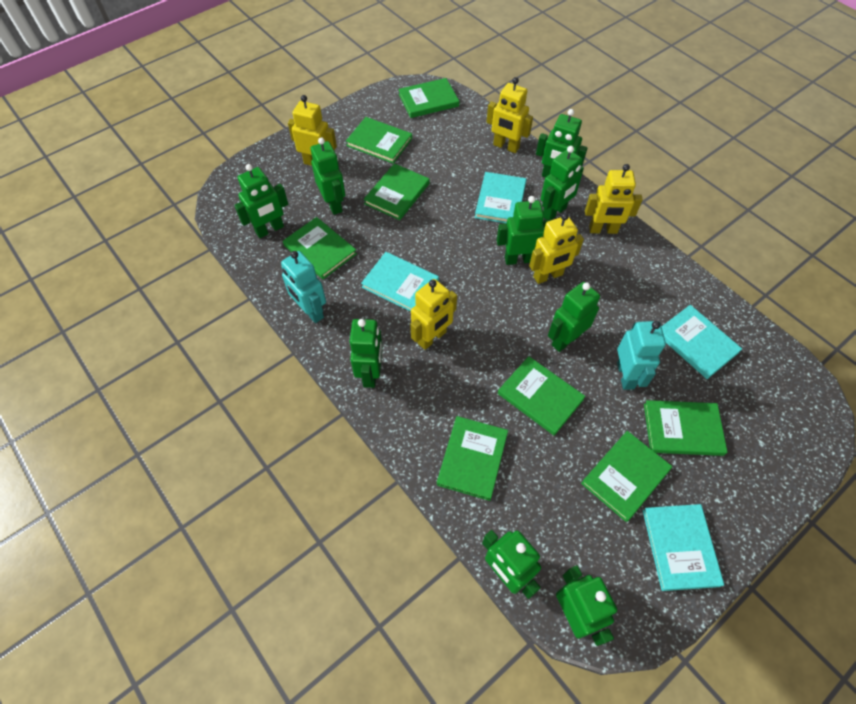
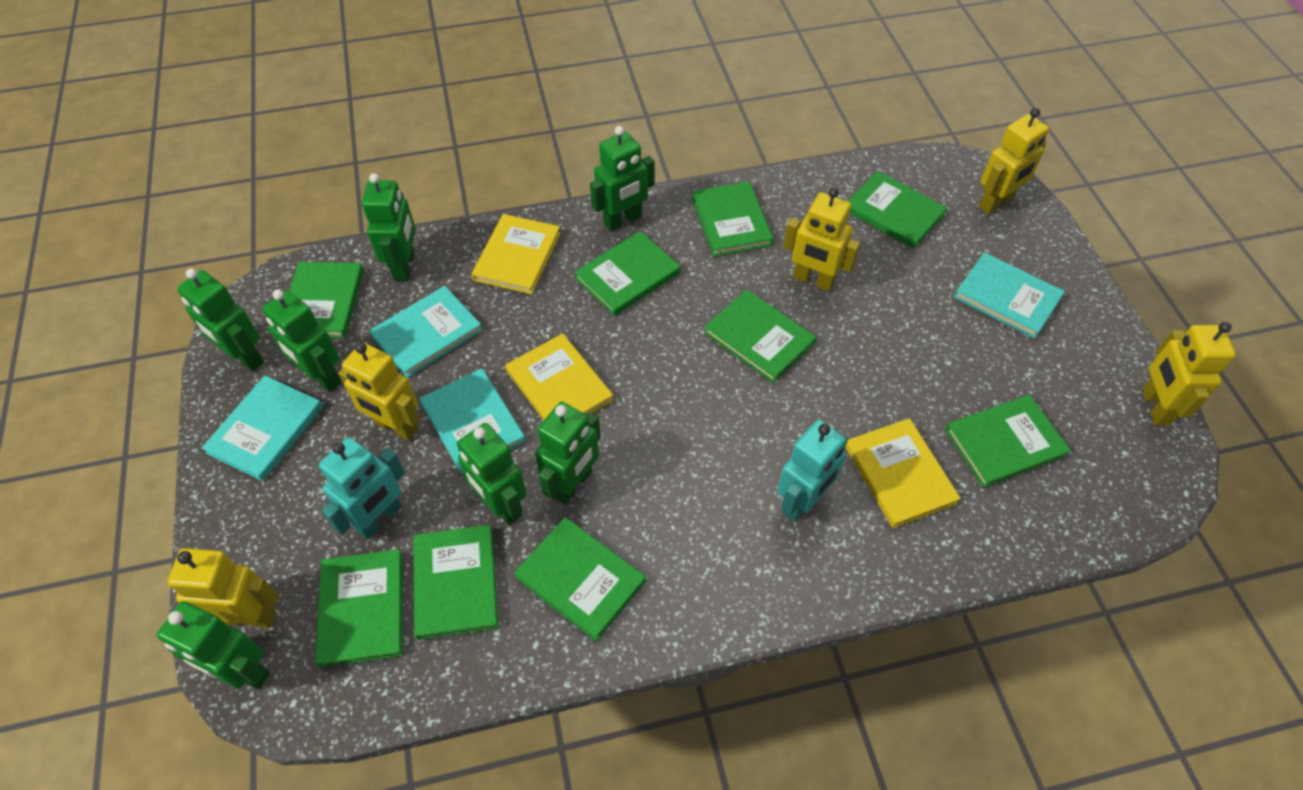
green book: [283,217,357,279] [346,117,412,164] [364,163,430,220] [398,78,459,118] [437,416,508,501] [498,356,585,436] [581,431,672,522] [644,400,727,456] = 8 -> [289,262,364,338] [315,549,403,668] [413,525,498,640] [514,517,646,641] [574,231,680,316] [692,181,773,257] [704,290,816,383] [848,171,947,249] [945,395,1071,488] = 9
green robot: [234,164,288,238] [310,137,345,215] [350,319,383,388] [482,530,541,599] [497,196,551,265] [536,109,588,178] [541,146,584,220] [548,282,600,352] [556,566,617,646] = 9 -> [157,601,270,690] [177,268,264,372] [262,289,342,392] [362,173,416,281] [456,423,527,525] [535,402,601,505] [590,126,655,232] = 7
yellow book: none = 0 -> [471,214,561,294] [506,333,613,420] [845,418,961,528] = 3

